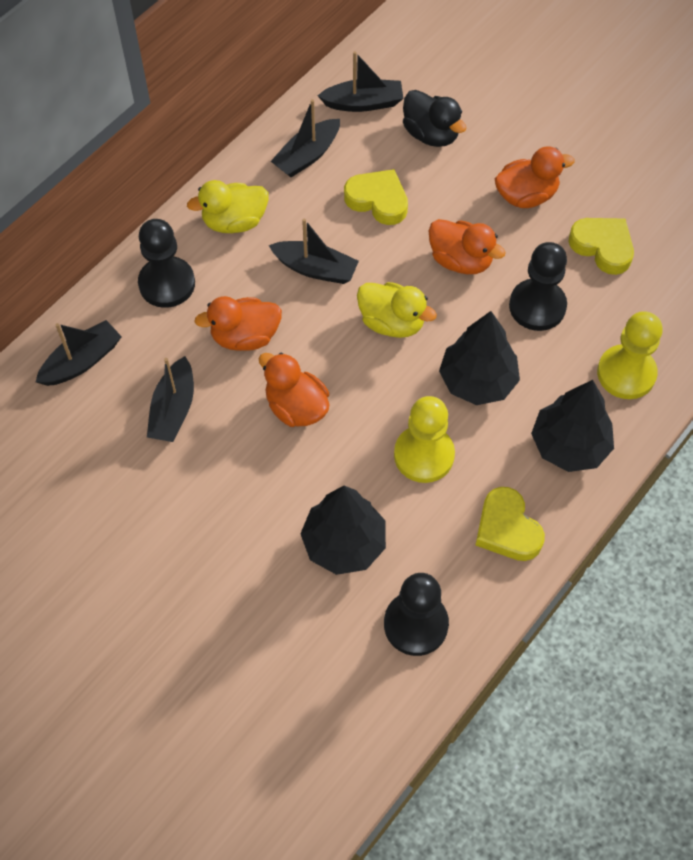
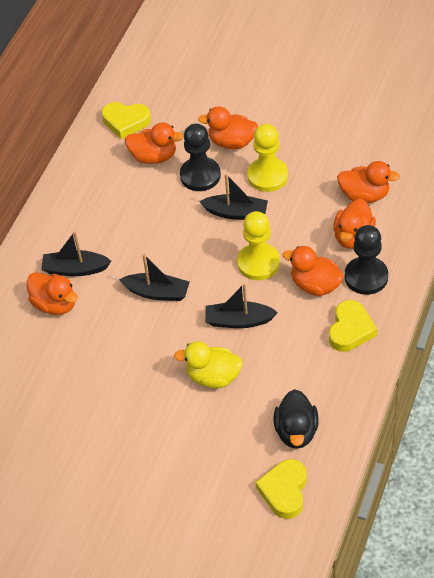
black boat: [36,320,122,386] [147,356,194,442] [268,218,359,284] [271,99,340,177] [318,51,404,112] = 5 -> [41,231,111,276] [119,254,189,301] [199,174,268,220] [205,283,278,328] = 4
black pawn: [138,219,195,308] [384,573,449,656] [509,242,567,331] = 3 -> [180,123,221,191] [345,225,388,295] = 2
black tree: [300,486,386,575] [439,311,520,405] [531,380,614,472] = 3 -> none = 0
orange duck: [194,296,282,351] [259,353,330,427] [429,219,506,274] [495,146,574,208] = 4 -> [27,272,78,315] [125,123,184,164] [198,106,258,149] [282,246,344,296] [333,199,376,249] [337,161,400,203] = 6
yellow duck: [187,180,269,233] [357,282,437,338] = 2 -> [174,341,243,388] = 1

